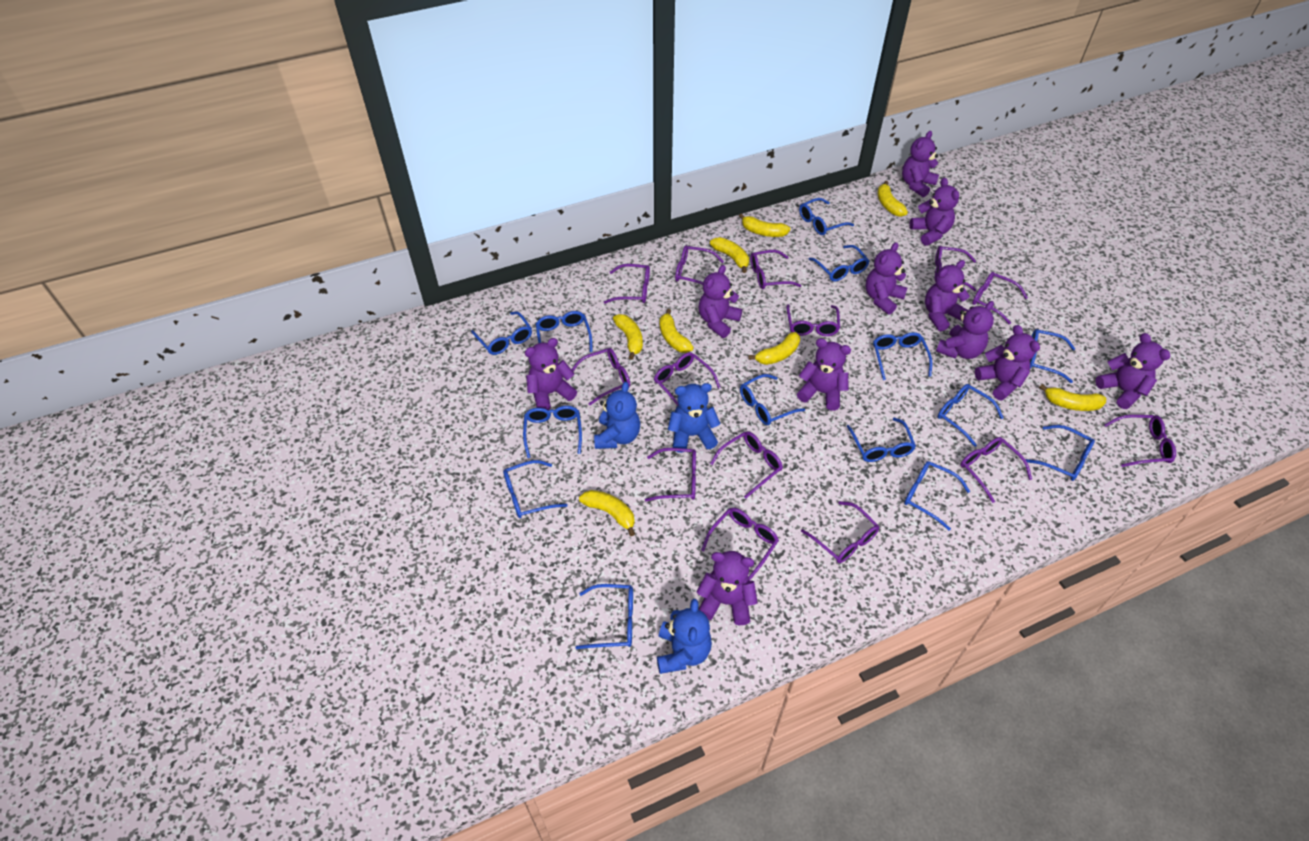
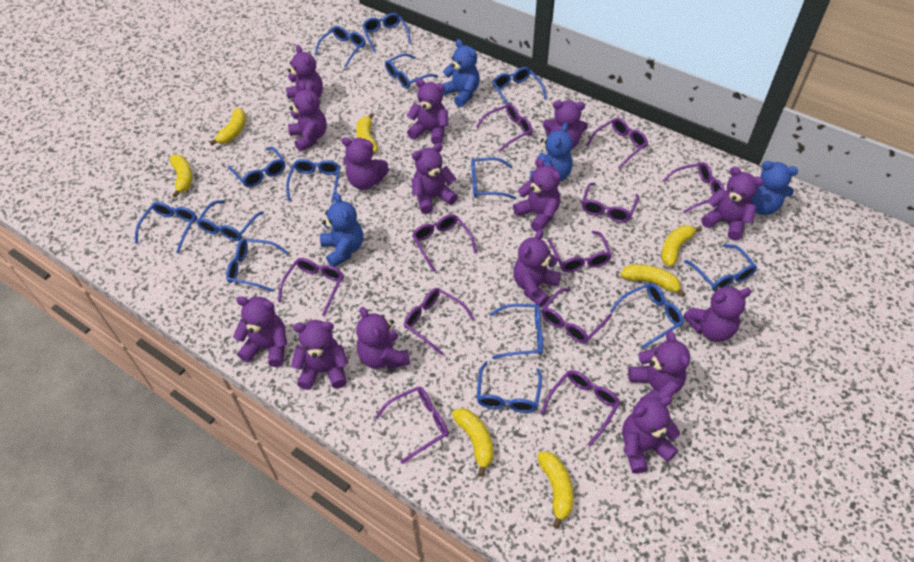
blue teddy bear: [594,382,640,449] [657,599,712,674] [668,383,721,453] = 3 -> [320,193,363,267] [443,39,480,107] [530,123,573,181] [752,161,798,215] = 4
purple glasses: [571,348,630,405] [604,264,650,304] [645,448,696,501] [654,352,721,406] [675,245,724,285] [701,508,779,581] [710,431,783,498] [751,250,801,289] [786,304,840,336] [801,501,880,563] [935,246,976,291] [960,437,1032,503] [972,272,1028,325] [1104,415,1176,467] = 14 -> [278,258,344,316] [376,386,449,464] [404,288,475,355] [412,214,477,272] [476,104,533,152] [541,370,620,446] [542,288,612,343] [548,231,612,272] [582,183,639,223] [586,118,648,169] [662,162,725,213] = 11
purple teddy bear: [525,338,577,410] [697,551,757,625] [699,265,742,338] [797,338,851,411] [866,242,907,315] [902,131,939,197] [910,178,959,246] [925,260,970,331] [936,301,994,359] [975,325,1040,400] [1095,333,1170,409] = 11 -> [233,296,287,367] [286,45,323,104] [288,82,327,152] [291,320,349,390] [341,137,389,190] [356,307,410,370] [407,79,449,144] [412,143,458,214] [513,158,561,232] [513,229,561,307] [543,100,588,149] [622,396,680,474] [628,331,690,400] [683,285,752,342] [701,167,764,240] = 15
yellow banana: [579,490,635,536] [613,314,643,360] [660,309,694,353] [710,237,749,273] [739,213,790,237] [748,332,800,365] [877,181,908,217] [1039,384,1106,411] = 8 -> [170,155,193,197] [209,108,246,146] [356,113,378,153] [452,408,494,477] [537,452,574,529] [621,264,685,297] [661,225,702,267] = 7

